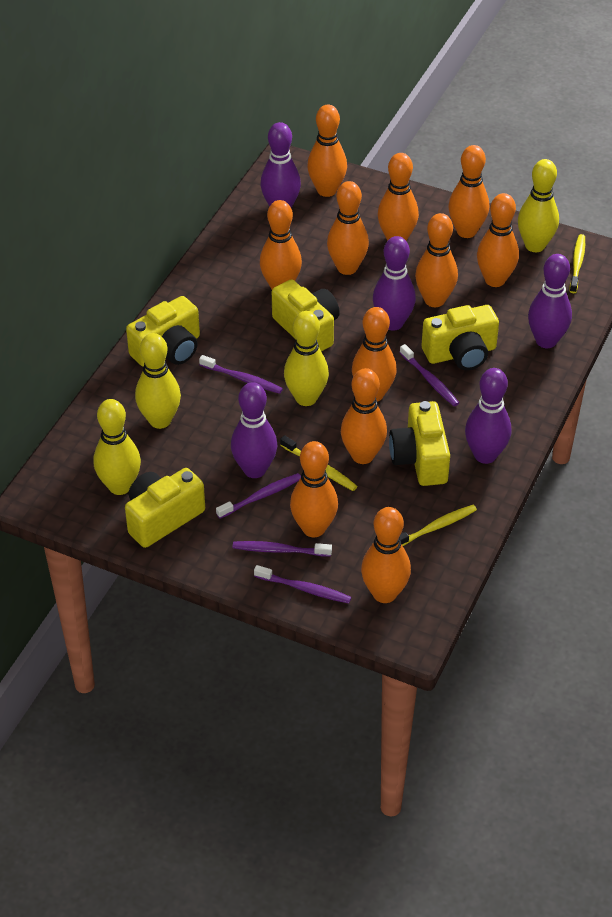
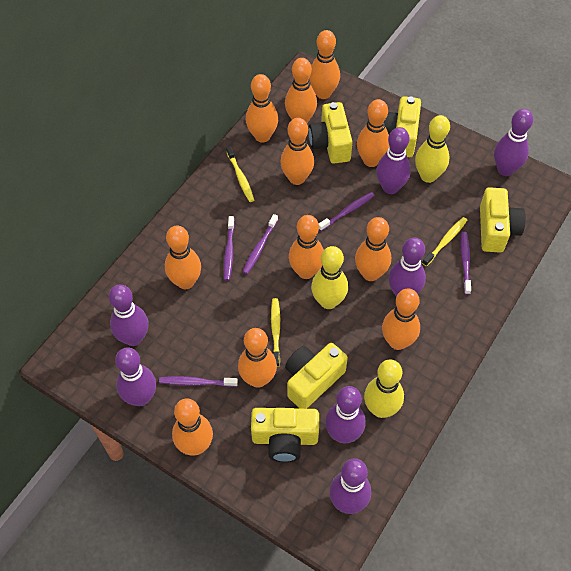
purple bowling pin: [231,382,277,478] [260,122,301,208] [373,236,416,331] [465,368,511,464] [528,254,572,348] = 5 -> [109,284,149,346] [115,347,156,406] [325,386,366,444] [329,458,371,514] [376,127,411,194] [389,238,426,297] [494,109,533,176] = 7
yellow bowling pin: [94,399,141,495] [135,333,181,429] [284,311,329,406] [518,159,559,252] = 4 -> [311,246,348,309] [364,359,404,418] [415,115,450,183] = 3

